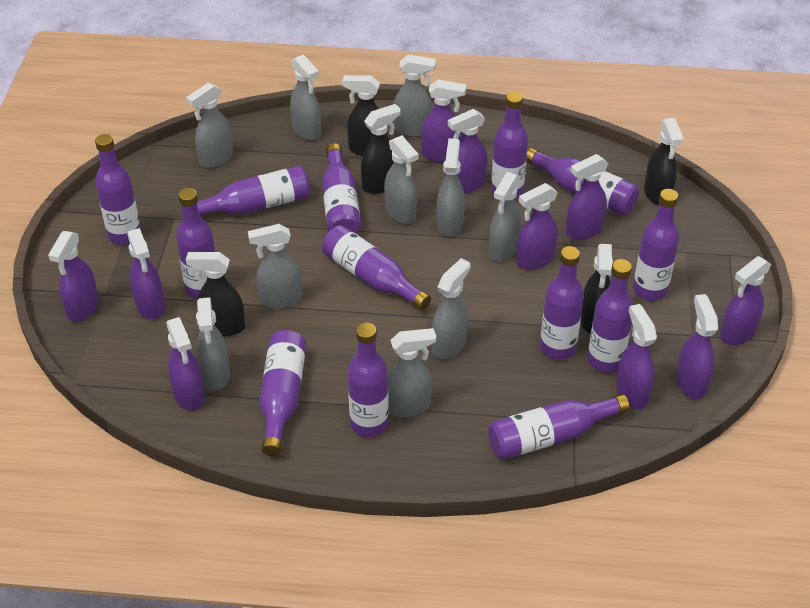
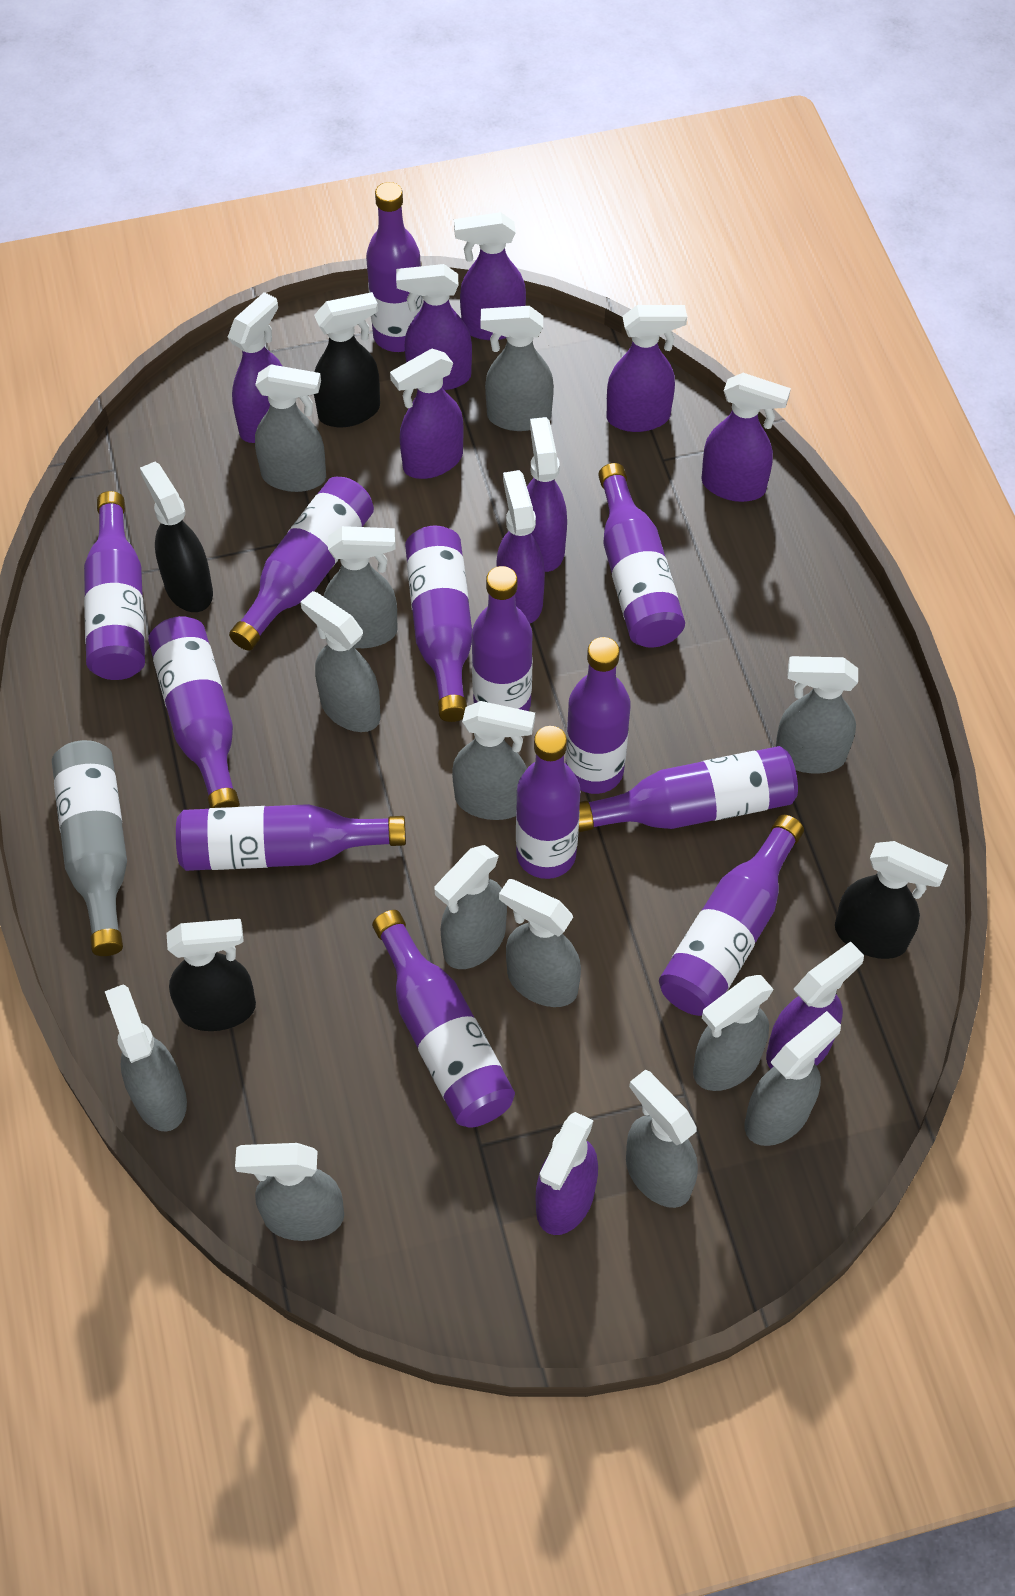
black spray bottle: [186,252,245,336] [342,75,387,156] [361,104,401,194] [581,244,613,334] [644,118,684,206] = 5 -> [140,462,213,612] [166,919,256,1031] [314,292,380,427] [835,841,948,959] = 4
grey bottle: none = 0 -> [52,740,127,956] = 1
grey spray bottle: [186,82,233,168] [196,297,230,391] [248,224,302,309] [290,54,321,141] [384,135,419,224] [388,328,436,418] [393,55,436,137] [432,258,471,359] [437,138,465,237] [489,172,521,261] = 10 -> [105,984,187,1131] [235,1143,344,1241] [255,364,326,492] [300,591,380,732] [324,526,398,648] [434,845,507,969] [452,701,535,820] [480,306,554,431] [499,879,581,1007] [626,1070,698,1208] [693,975,774,1091] [745,1011,841,1146] [775,656,858,774] = 13

